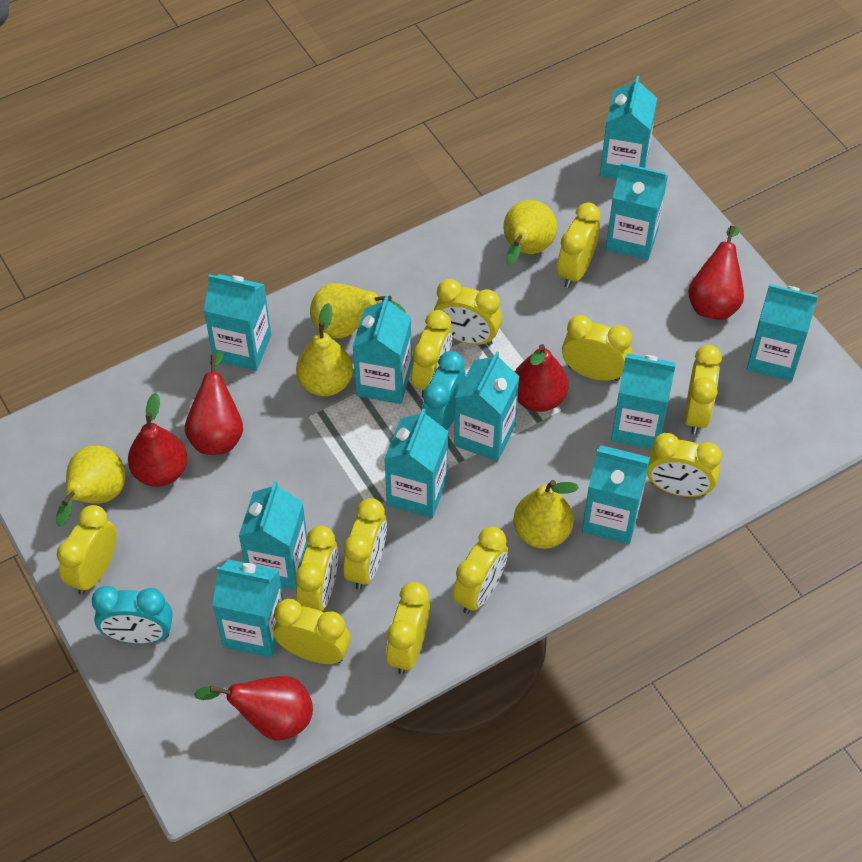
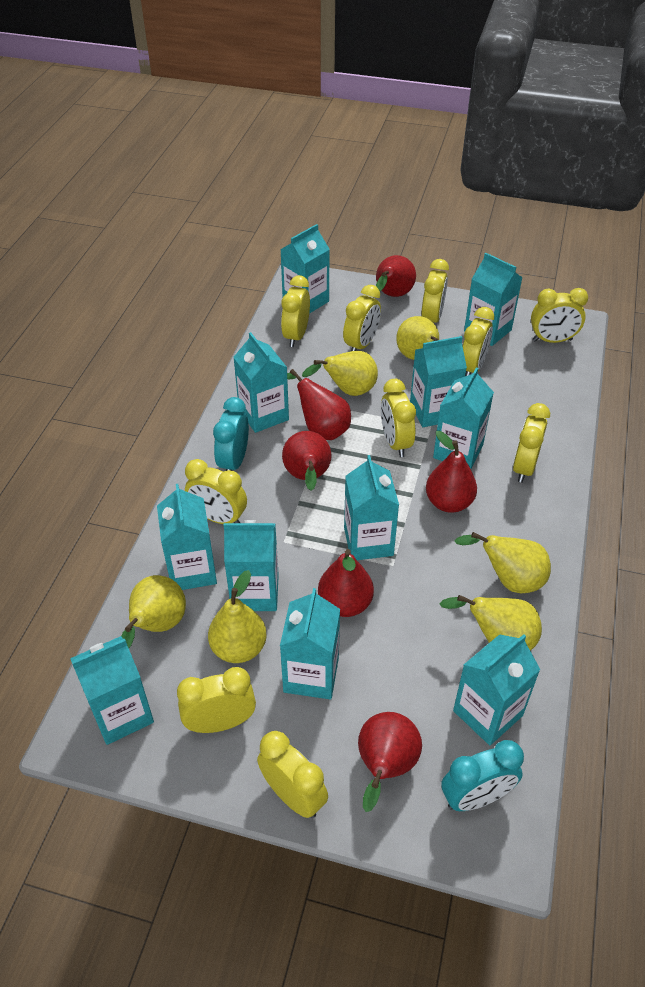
red pear: [128,393,187,487] [185,352,243,455] [194,676,313,741] [515,344,569,412] [688,226,744,320] = 5 -> [282,431,331,491] [287,369,351,440] [318,549,374,617] [358,712,422,812] [376,255,416,297] [426,431,477,513] = 6
yellow clock: [57,505,117,595] [273,599,350,664] [295,526,338,612] [343,498,387,590] [386,582,430,674] [411,310,452,398] [434,279,502,346] [453,527,508,614] [557,203,600,288] [562,315,632,381] [647,433,722,497] [685,345,722,435] = 12 -> [177,667,256,733] [185,459,247,524] [257,731,328,818] [281,275,310,347] [343,285,381,351] [381,379,416,457] [421,259,449,323] [463,307,494,376] [513,403,550,483] [531,288,588,343] = 10
yellow pear: [56,445,126,527] [296,303,353,396] [310,283,406,338] [503,200,557,266] [513,480,579,549] = 5 -> [121,575,186,648] [208,570,267,663] [302,351,378,396] [396,316,439,360] [440,595,542,651] [455,532,551,593] = 6

